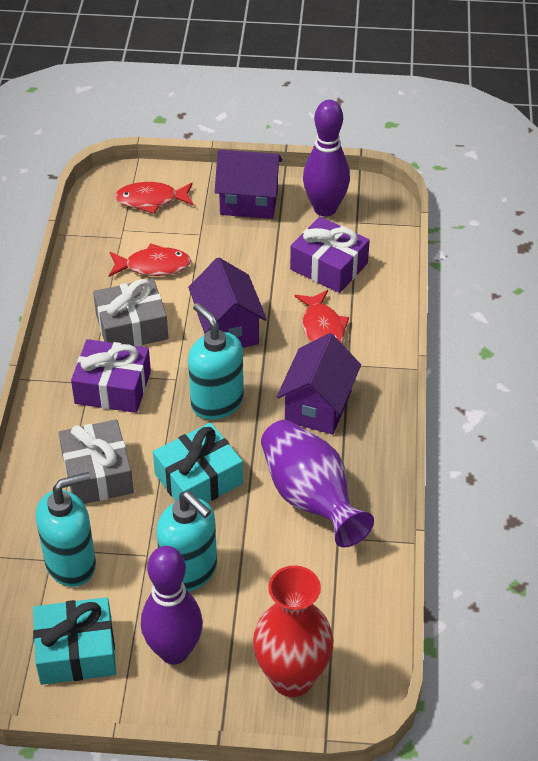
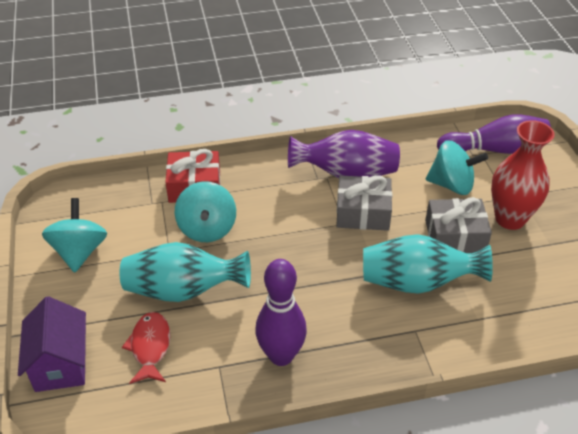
purple gift: [71,339,151,413] [290,217,370,293] = 2 -> none = 0
purple house: [188,258,267,348] [215,150,282,219] [277,333,361,434] = 3 -> [18,296,86,392] = 1
red fish: [109,243,191,277] [115,182,194,214] [294,290,349,344] = 3 -> [122,312,170,384] = 1
red gift: none = 0 -> [165,149,221,203] = 1
turquoise gift: [33,597,116,685] [153,422,243,503] = 2 -> none = 0
turquoise soap dispenser: [36,472,96,587] [156,491,217,592] [188,303,244,420] = 3 -> none = 0
turquoise spinning top: none = 0 -> [42,198,107,272] [175,181,236,242] [426,140,488,195] = 3
turquoise vase: none = 0 -> [120,242,251,302] [363,234,493,294] = 2

